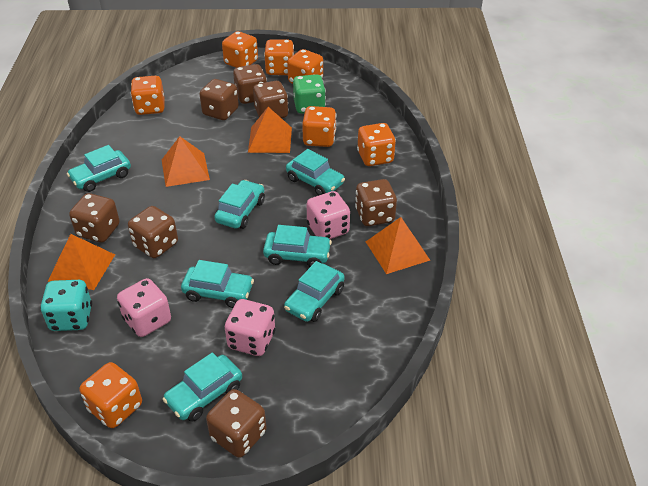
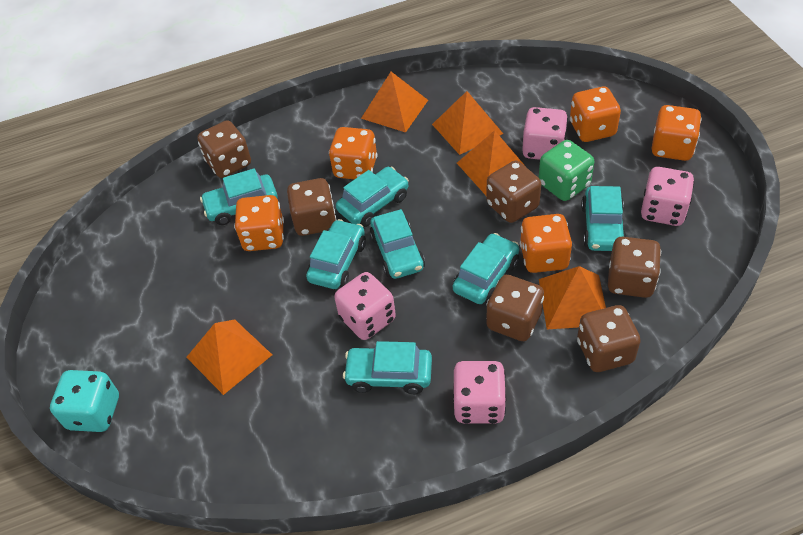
brown dice: [69,193,120,243] [128,206,178,258] [200,79,239,120] [206,389,266,458] [233,64,267,104] [253,81,288,118] [355,179,397,226] = 7 -> [197,120,251,178] [287,178,337,236] [486,161,541,223] [486,275,544,341] [577,305,641,372] [608,237,661,298] = 6
orange dice: [80,362,142,428] [130,76,164,115] [222,31,258,68] [264,40,294,75] [287,49,323,84] [302,106,336,147] [357,123,396,166] = 7 -> [234,195,284,251] [329,127,377,179] [520,214,572,273] [570,87,621,142] [652,105,702,161] = 5
orange pyramid: [48,234,115,290] [162,136,210,187] [248,107,292,153] [366,217,430,274] = 4 -> [186,319,272,395] [361,72,428,132] [432,91,503,155] [457,130,526,195] [539,266,606,329] = 5
pink dice: [117,278,171,337] [225,299,275,356] [307,191,350,239] = 3 -> [334,272,396,340] [453,361,507,424] [522,107,568,160] [641,167,694,226] = 4

